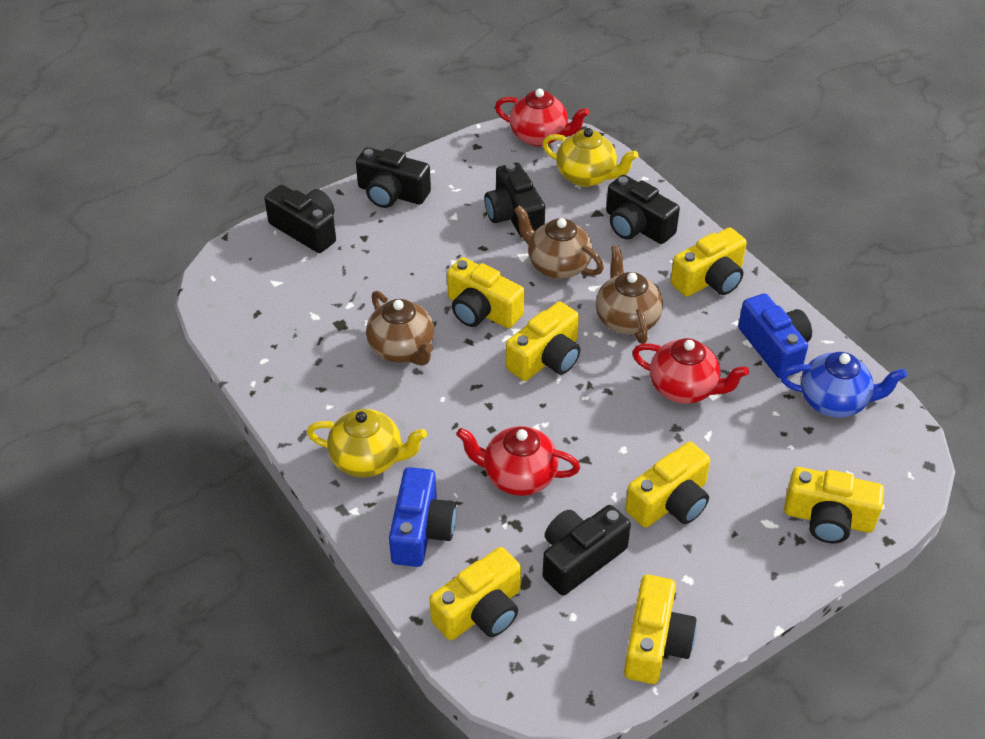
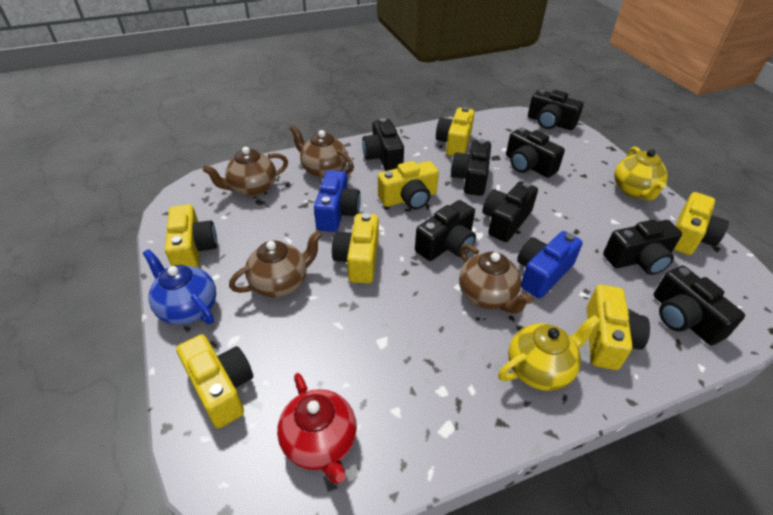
black camera: [264,185,336,253] [356,147,431,208] [484,162,545,238] [543,505,631,595] [606,175,680,244] = 5 -> [362,118,404,171] [415,200,476,261] [451,139,491,196] [482,181,538,242] [506,128,565,178] [528,90,584,130] [603,220,682,275] [654,266,745,345] = 8
brown teapot: [366,291,434,366] [514,205,604,279] [596,245,663,344] = 3 -> [203,147,288,197] [229,230,322,297] [290,125,354,178] [459,244,533,314] = 4
red teapot: [456,426,580,496] [495,88,589,147] [632,338,749,404] = 3 -> [277,373,357,484] = 1

